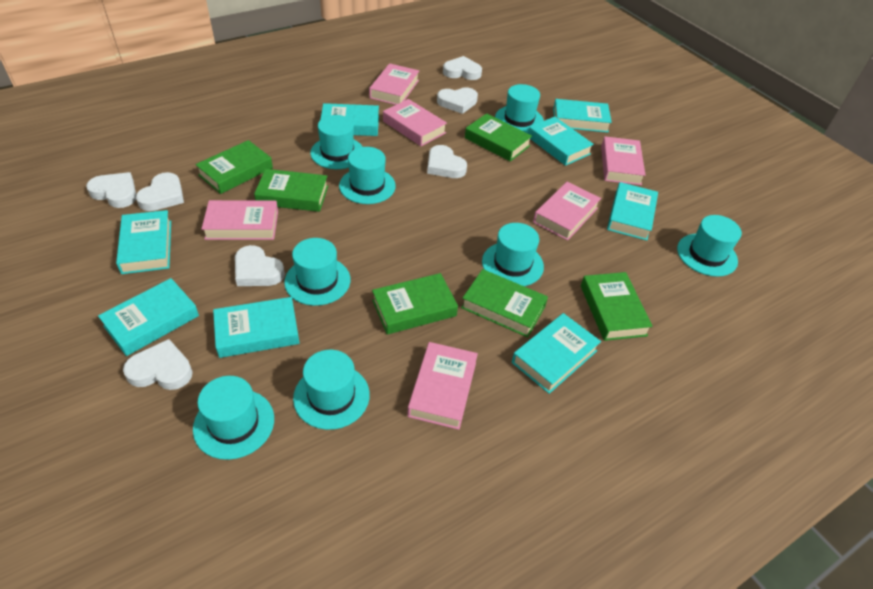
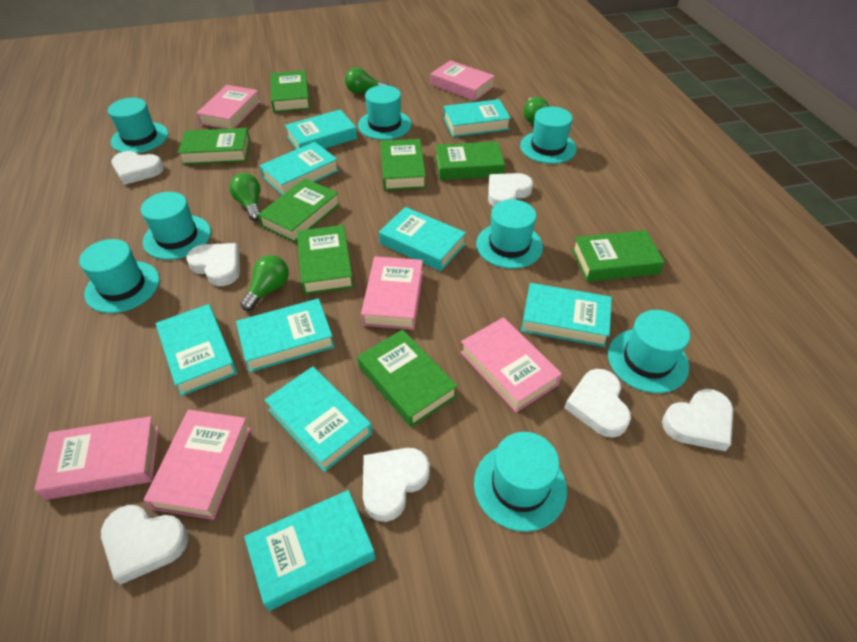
green book: [195,140,273,194] [254,169,328,212] [372,273,458,335] [461,269,548,338] [465,113,532,162] [581,272,653,341] = 6 -> [178,128,250,165] [258,178,340,243] [271,70,310,112] [297,225,354,295] [357,329,457,427] [380,139,426,190] [435,141,505,180] [572,230,665,282] = 8
green light bulb: none = 0 -> [229,173,260,221] [240,255,289,311] [345,67,389,93] [524,97,549,124] = 4
turquoise book: [98,278,199,356] [116,210,171,274] [213,297,300,358] [320,103,379,136] [512,313,601,394] [528,117,594,166] [553,99,612,133] [607,182,658,241] = 8 -> [156,304,237,396] [236,298,335,372] [244,490,376,611] [260,142,339,195] [265,366,372,472] [285,109,357,149] [379,207,466,271] [443,99,511,137] [521,283,612,347] = 9

